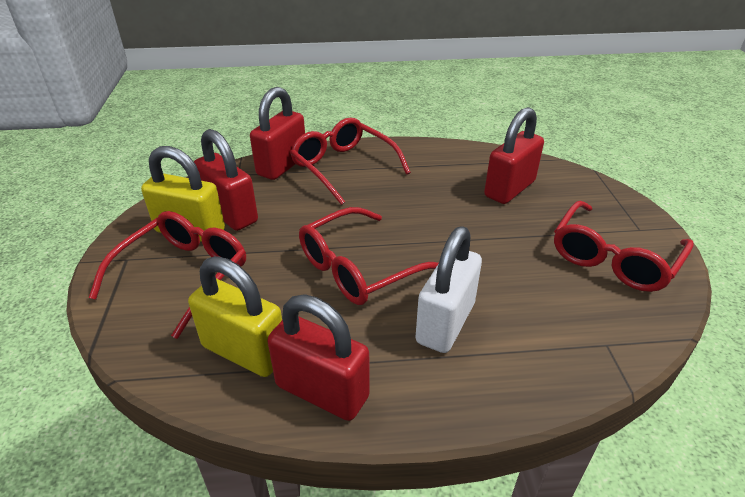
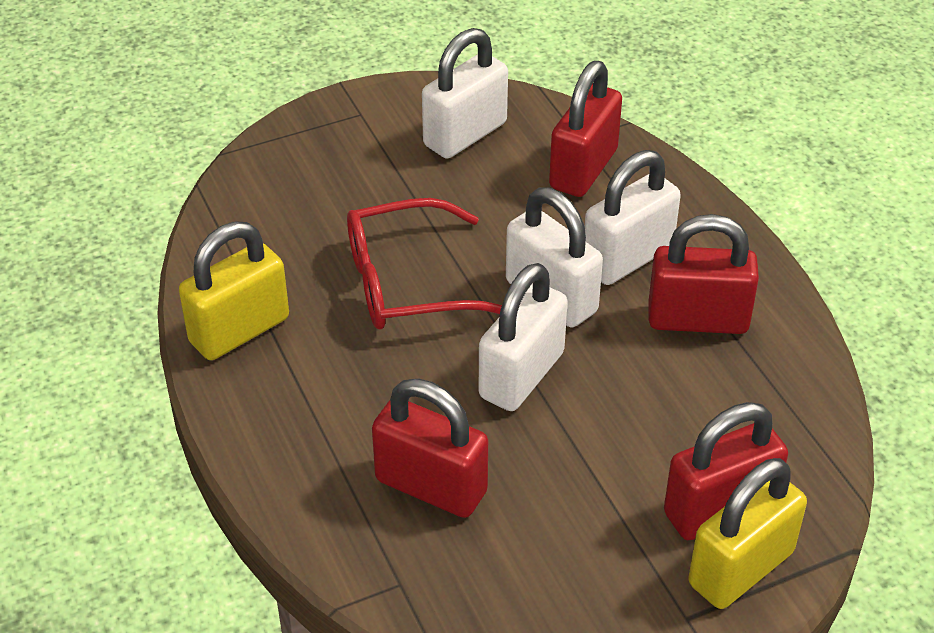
red glasses: [89,211,246,339] [290,118,411,205] [299,207,439,305] [554,201,694,292] = 4 -> [347,198,502,329] = 1
white padlock: [415,226,482,353] = 1 -> [422,28,508,159] [479,263,568,411] [506,187,603,327] [585,150,681,285] = 4

